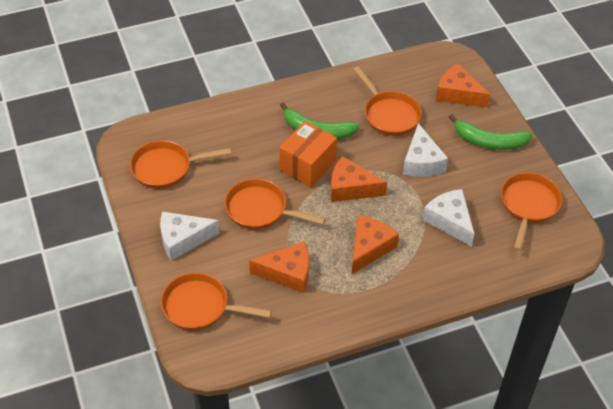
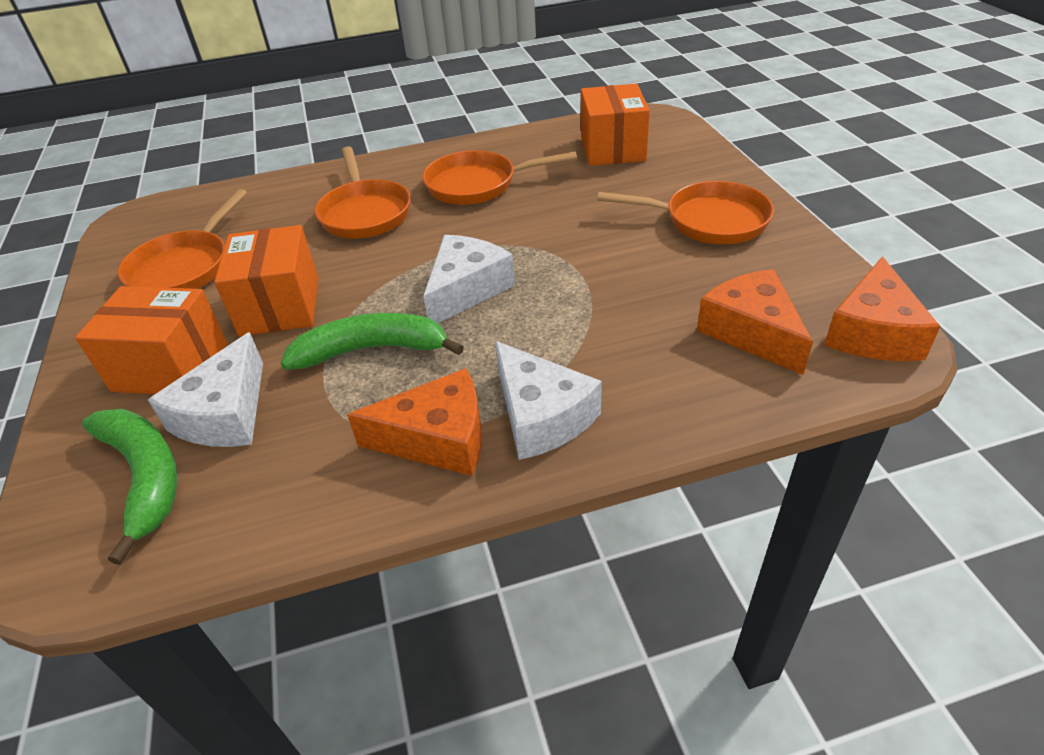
orange box: [279,121,337,187] = 1 -> [75,286,227,394] [214,225,318,336] [581,83,650,166] = 3
orange cheese: [249,241,309,293] [331,156,387,202] [352,215,399,274] [436,64,490,108] = 4 -> [347,368,482,476] [697,269,813,375] [824,257,941,361] = 3
orange pan: [130,140,231,189] [161,273,272,330] [225,179,326,229] [353,66,422,136] [501,172,562,251] = 5 -> [118,189,247,289] [315,147,411,239] [422,150,577,205] [597,181,774,244] = 4

